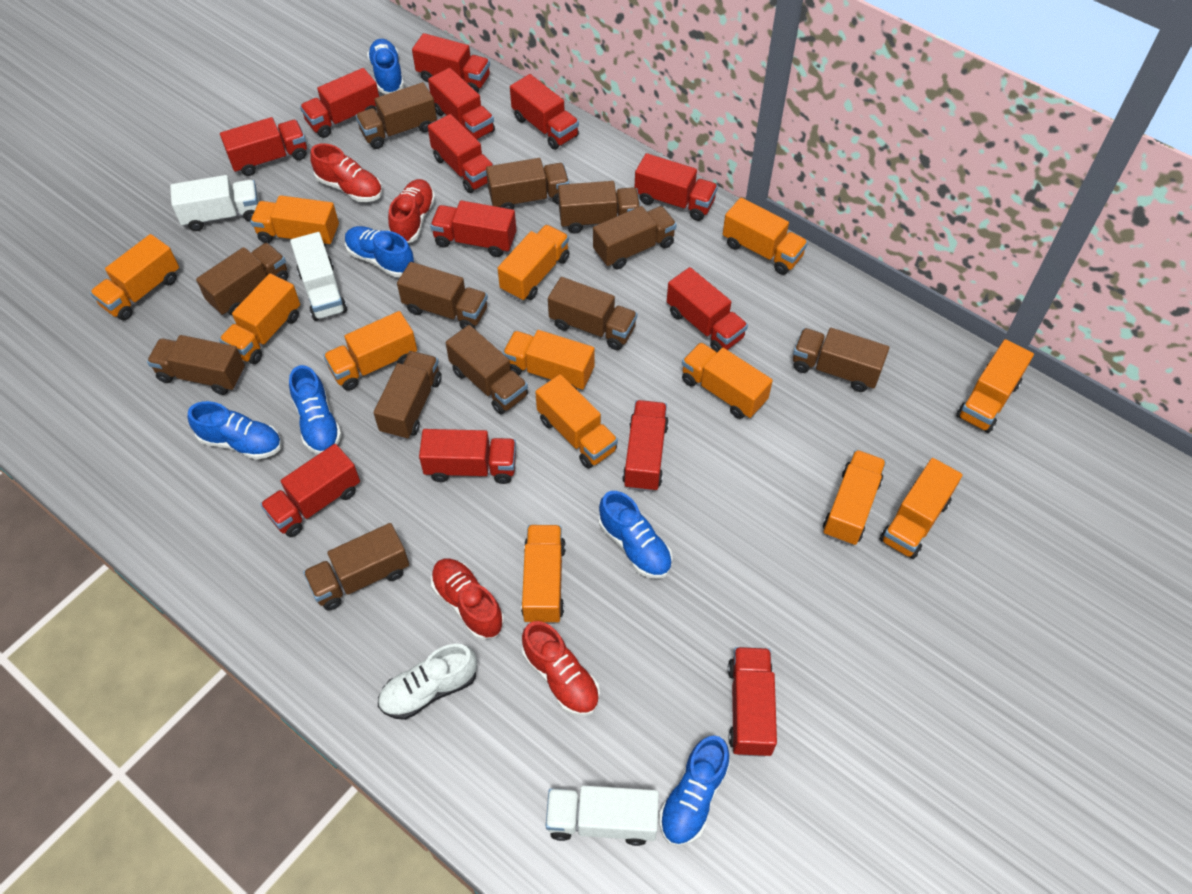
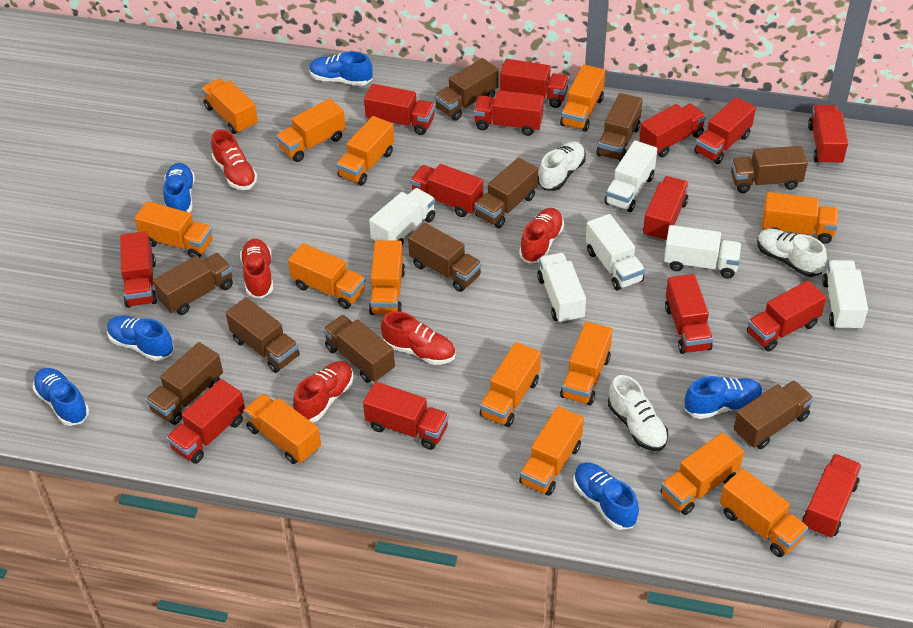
brown truck: [147,335,245,395] [196,243,288,316] [303,523,409,611] [356,82,437,149] [374,351,442,440] [397,262,488,329] [446,325,528,414] [486,158,569,210] [548,277,637,350] [558,181,640,234] [593,206,677,269] [793,328,889,392] = 12 -> [146,342,223,425] [153,253,233,315] [226,297,300,373] [323,315,395,383] [408,223,482,292] [435,58,498,121] [475,158,538,228] [596,93,643,161] [731,146,808,193] [733,381,814,449] = 10
orange truck: [90,234,179,320] [219,273,300,364] [250,195,339,246] [323,311,417,391] [498,225,570,301] [503,330,595,390] [521,525,566,624] [535,374,618,468] [682,342,773,419] [723,198,808,275] [823,450,886,545] [880,458,963,559] [956,339,1034,433] = 13 -> [134,201,213,258] [201,78,258,134] [243,393,321,464] [276,98,346,162] [288,243,365,309] [336,116,394,185] [369,240,405,315] [479,342,541,427] [519,406,584,496] [560,64,605,132] [560,321,613,405] [661,432,744,515] [720,468,808,557] [762,192,838,244] = 14
red shoe: [310,143,382,202] [388,179,435,243] [431,559,504,640] [522,621,600,716] = 4 -> [211,129,257,190] [240,239,273,298] [293,361,354,423] [381,311,456,365] [519,208,564,263] = 5
red truck: [220,117,307,176] [260,444,360,537] [300,68,379,138] [412,33,490,93] [419,429,516,484] [428,68,495,140] [428,114,493,193] [430,200,516,257] [510,74,579,150] [622,400,669,492] [634,153,718,221] [667,267,748,352] [728,647,777,757] = 13 -> [120,231,157,308] [166,379,245,464] [363,382,449,450] [364,84,435,135] [410,164,483,217] [474,90,544,136] [500,59,569,108] [639,103,706,157] [643,176,689,242] [665,274,713,354] [694,97,756,164] [747,280,826,351] [802,454,862,538] [808,105,848,165] = 14
white shoe: [378,644,477,720] = 1 -> [538,141,586,191] [608,375,668,451] [757,228,827,277] = 3
white truck: [170,175,259,231] [290,232,347,321] [546,785,659,846] = 3 -> [369,188,435,246] [537,253,586,324] [586,214,645,290] [604,140,657,212] [664,225,742,279] [822,260,868,331] = 6

